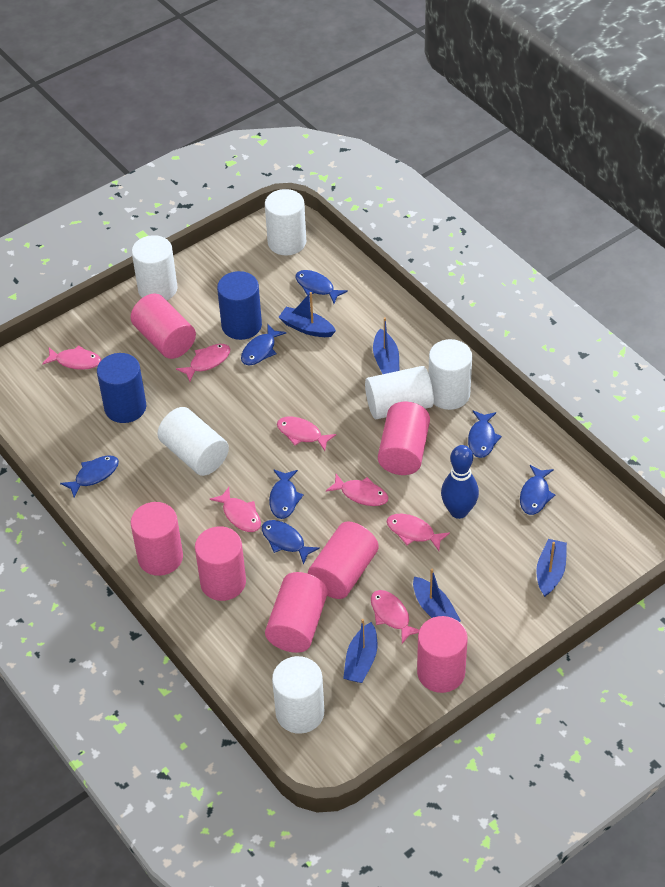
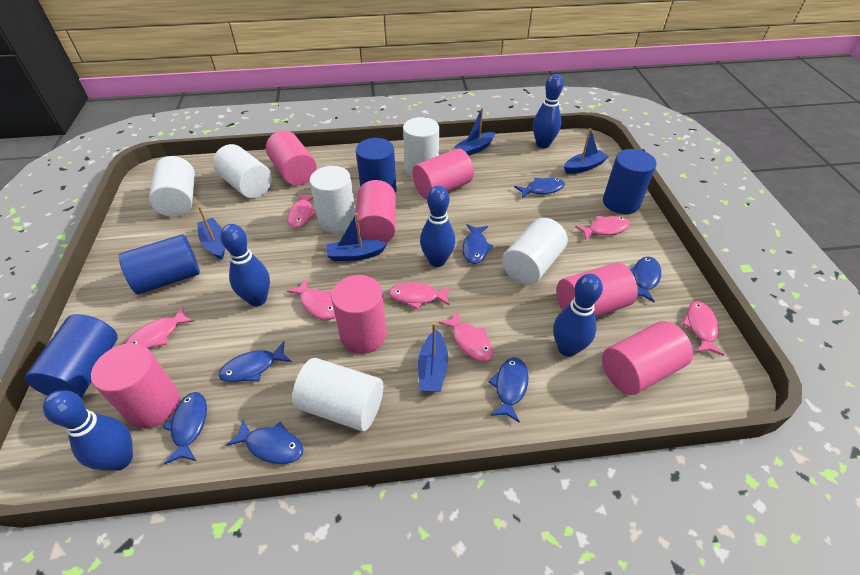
blue bowling pin: [441,445,479,519] = 1 -> [43,390,133,471] [221,224,270,306] [420,186,455,267] [533,74,563,148] [553,274,603,357] = 5
blue cylinder: [97,353,146,423] [217,271,262,340] = 2 -> [25,314,118,398] [119,234,200,294] [356,138,397,193] [603,149,657,214] = 4

